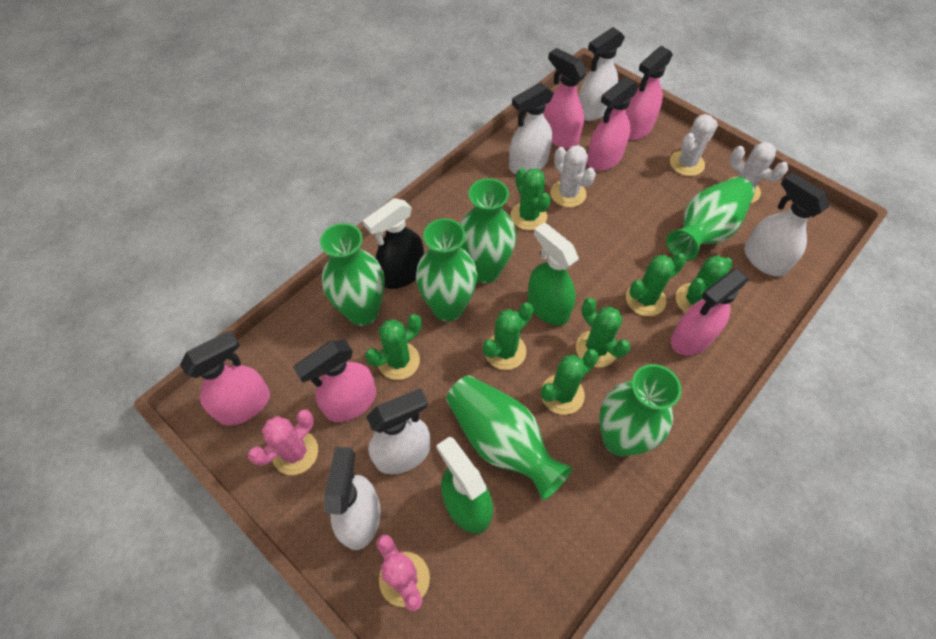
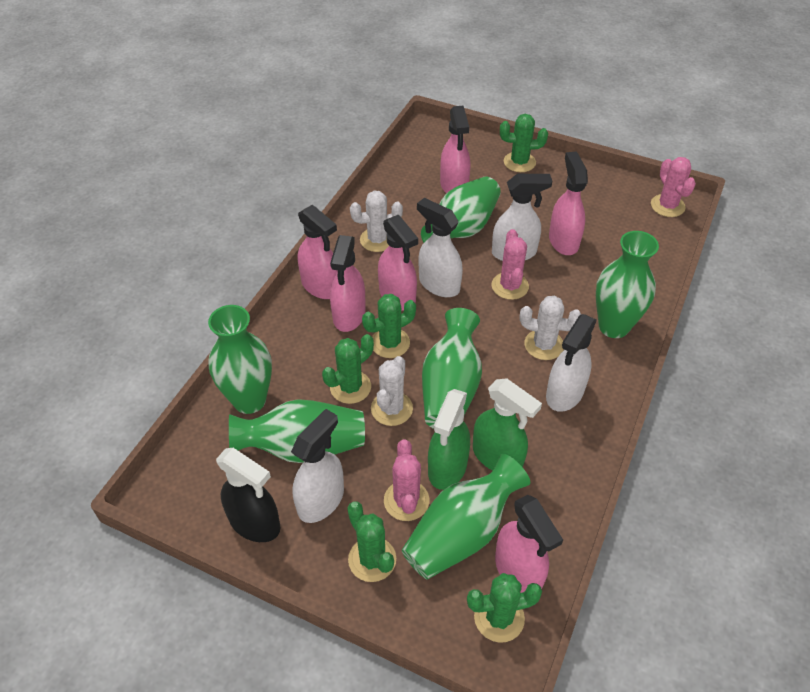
green cactus: [365,314,421,380] [483,302,533,370] [511,168,551,230] [541,349,599,415] [576,298,631,367] [626,253,686,316] [676,256,733,313] = 7 -> [322,334,374,404] [347,501,396,582] [362,294,416,358] [467,573,542,643] [500,114,548,172] = 5
pink cactus: [248,409,318,475] [376,535,430,611] = 2 -> [384,439,430,521] [492,229,529,300] [651,157,696,217] = 3
white spray bottle: [324,447,381,550] [366,388,430,475] [509,82,554,174] [579,27,625,121] [744,172,829,277] = 5 -> [291,409,344,523] [417,198,463,297] [492,174,552,261] [546,314,597,412] = 4

